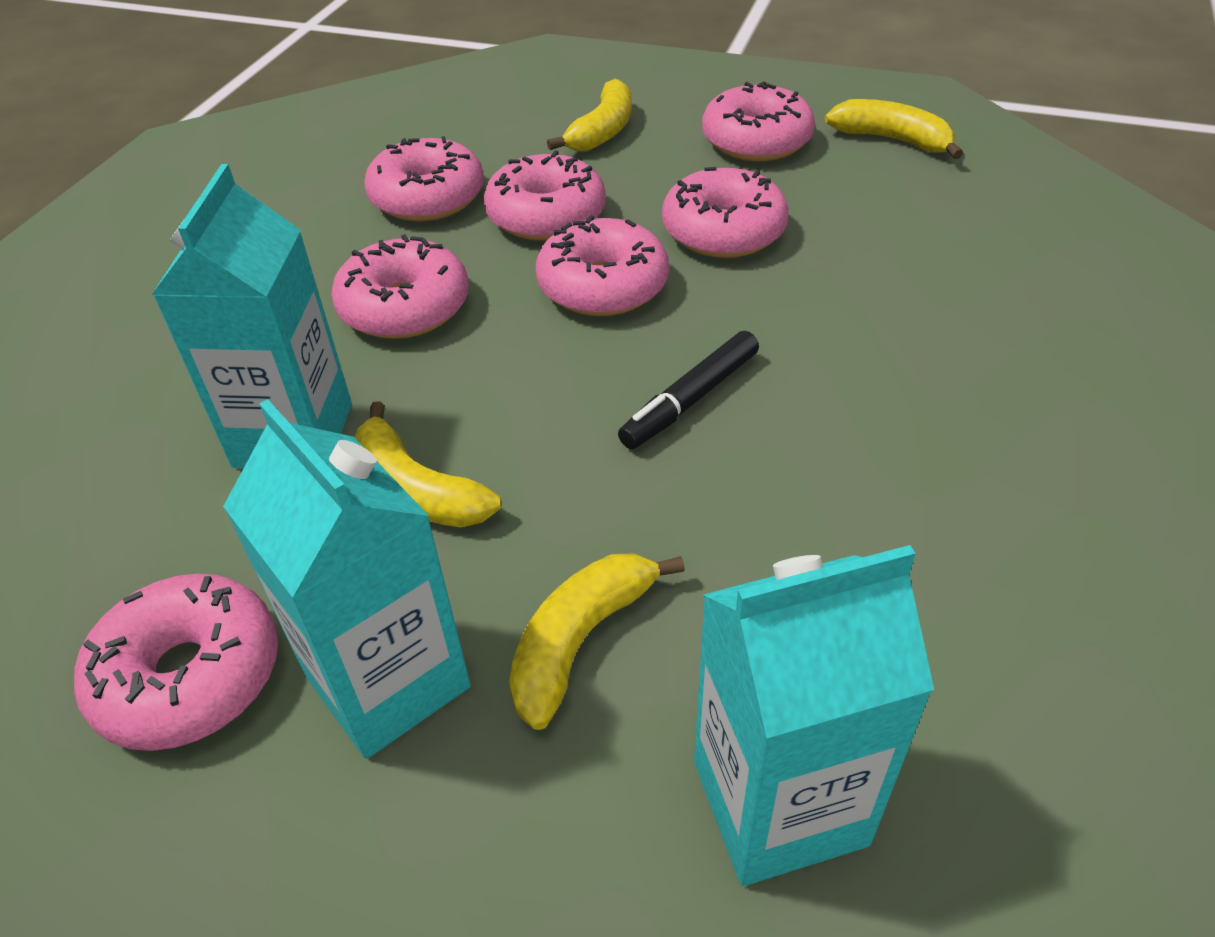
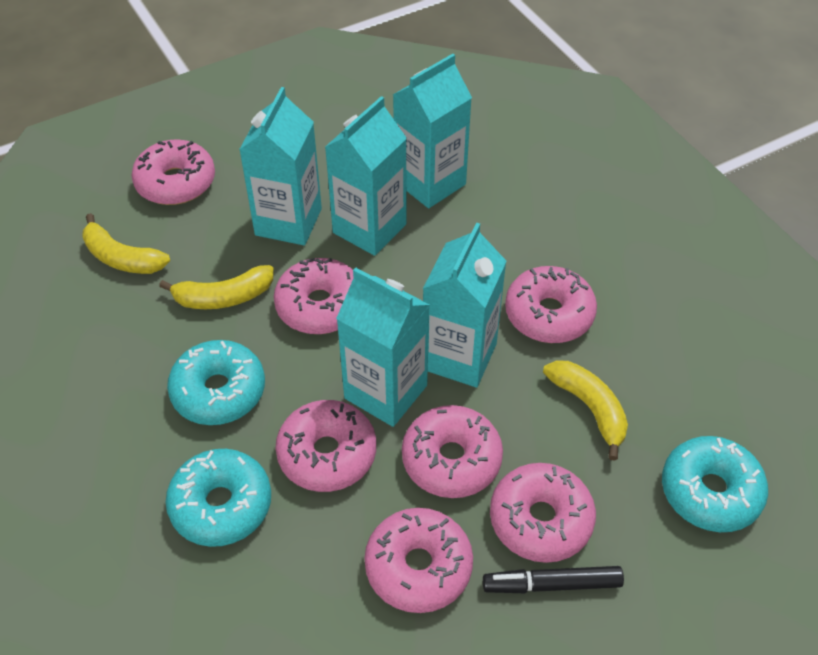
turquoise carton: [152,164,352,468] [223,399,471,759] [694,545,934,886] = 3 -> [239,87,322,245] [325,96,407,256] [336,267,430,427] [393,54,472,208] [423,223,506,387] = 5
turquoise donut: none = 0 -> [166,449,271,547] [167,340,265,425] [662,436,768,532] = 3
yellow banana: [354,401,501,528] [509,553,685,730] [547,79,632,151] [825,99,963,159] = 4 -> [83,213,170,274] [159,265,274,309] [543,361,628,461] = 3

